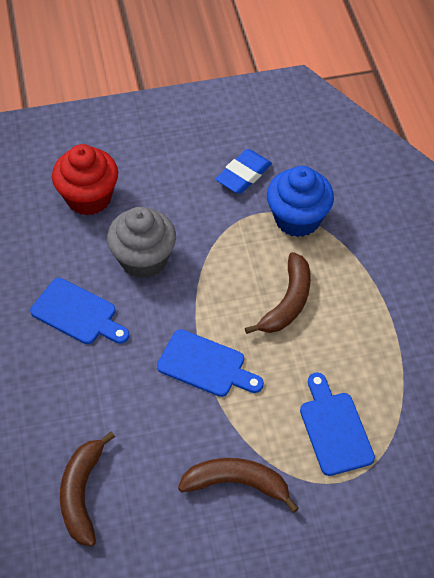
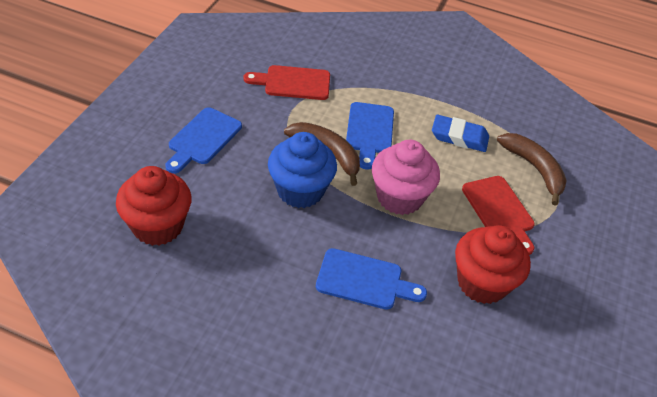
brown banana: [60,432,115,547] [178,458,299,513] [245,252,311,334] = 3 -> [284,122,360,186] [497,133,567,206] = 2
grey cupcake: [107,207,176,278] = 1 -> none = 0
pink cupcake: none = 0 -> [372,140,440,215] = 1
red cupcake: [52,144,118,216] = 1 -> [116,166,192,246] [455,225,531,304] = 2
red cutting board: none = 0 -> [244,65,330,100] [462,176,535,255] = 2

